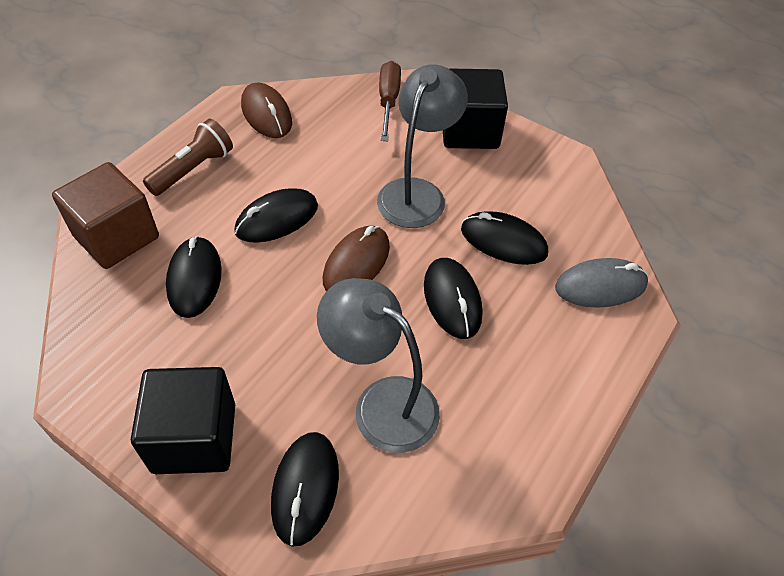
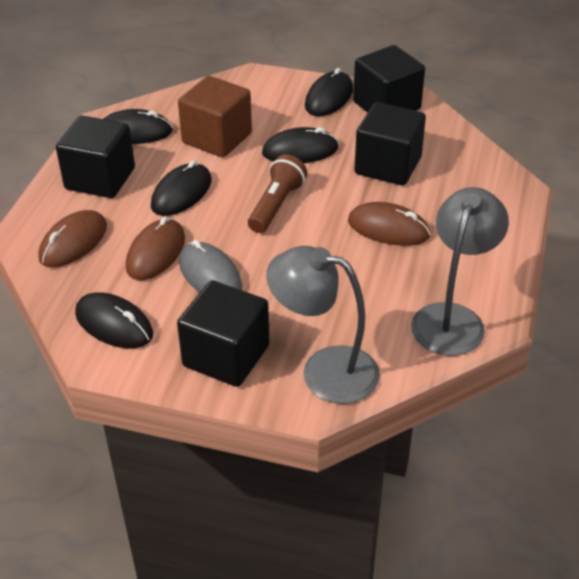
black cube: [131,367,235,474] [443,69,508,149] = 2 -> [56,116,135,198] [177,280,269,387] [353,45,425,113] [354,102,426,185] = 4
brown mouse: [241,83,292,138] [323,226,390,291] = 2 -> [38,210,107,267] [126,217,185,280] [348,202,430,246] = 3
brown screwdriver: [379,61,401,141] = 1 -> none = 0

